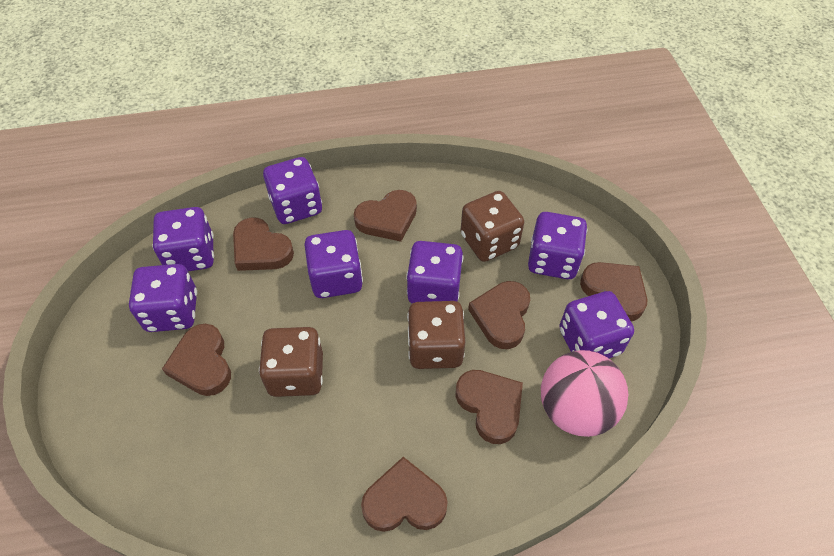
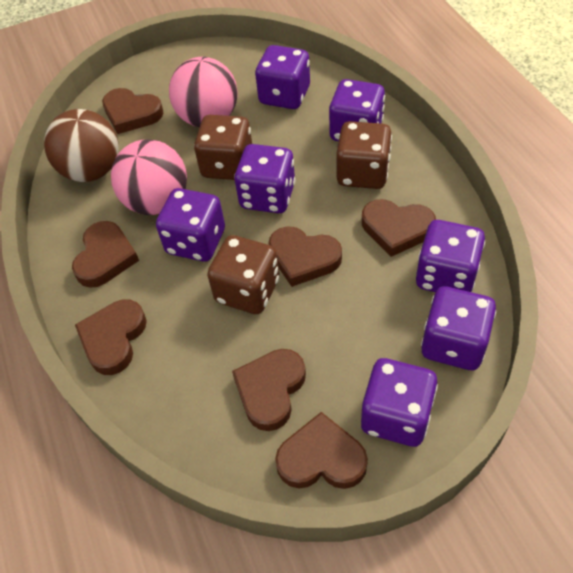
brown ball: none = 0 -> [44,109,119,182] = 1
pink ball: [541,350,628,437] = 1 -> [111,139,187,215] [169,57,238,127] = 2

